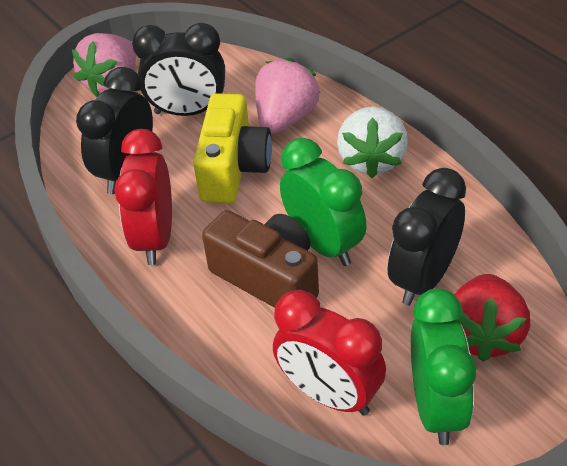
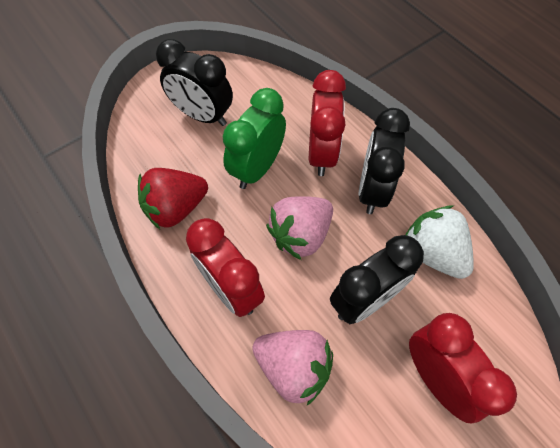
brown camera: [202,210,319,308] = 1 -> none = 0
green clock: [280,138,367,266] [411,288,477,445] = 2 -> [223,88,286,189] = 1
red clock: [114,129,172,265] [273,290,386,416] = 2 -> [186,218,265,317] [309,70,346,176] [409,313,517,423] = 3
yellow camera: [193,93,272,203] = 1 -> none = 0

